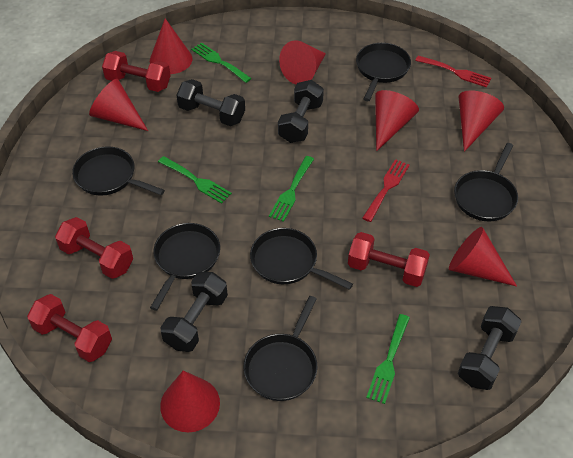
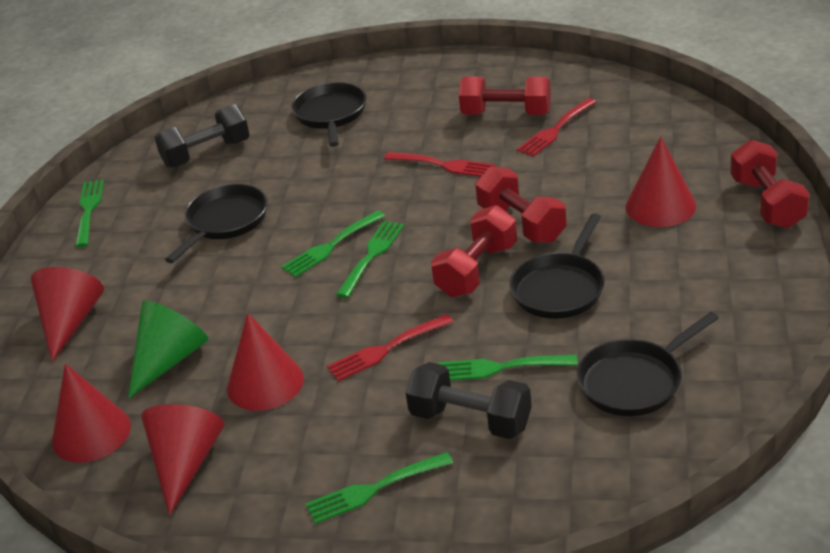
black dumbbell: [160,272,228,352] [177,79,245,126] [278,80,324,143] [458,306,522,390] = 4 -> [154,104,250,168] [405,362,532,439] = 2
black pan: [72,146,165,196] [150,223,220,311] [244,296,317,401] [250,228,353,290] [356,43,411,101] [454,143,518,221] = 6 -> [165,184,268,263] [291,82,366,147] [510,213,605,319] [577,312,719,416] = 4
green cone: none = 0 -> [128,301,208,399] = 1
green fork: [158,156,232,204] [191,42,252,83] [269,156,314,222] [366,314,410,404] = 4 -> [75,179,104,247] [281,211,385,277] [305,452,453,524] [336,221,404,298] [438,355,578,381] = 5
red cone: [89,79,148,131] [150,18,193,74] [160,371,220,432] [279,40,326,85] [375,90,419,151] [449,227,517,286] [459,90,504,152] = 7 -> [31,267,104,362] [52,363,131,463] [141,404,225,516] [227,313,304,411] [626,136,696,227] = 5
red fork: [362,159,410,222] [415,56,491,88] = 2 -> [327,314,453,381] [384,152,495,177] [517,98,596,157] = 3

